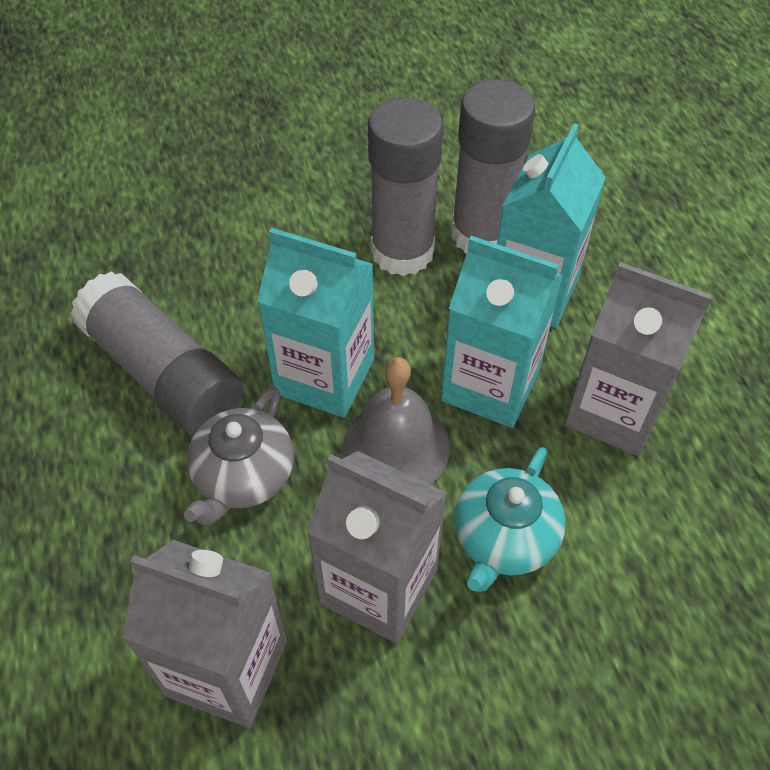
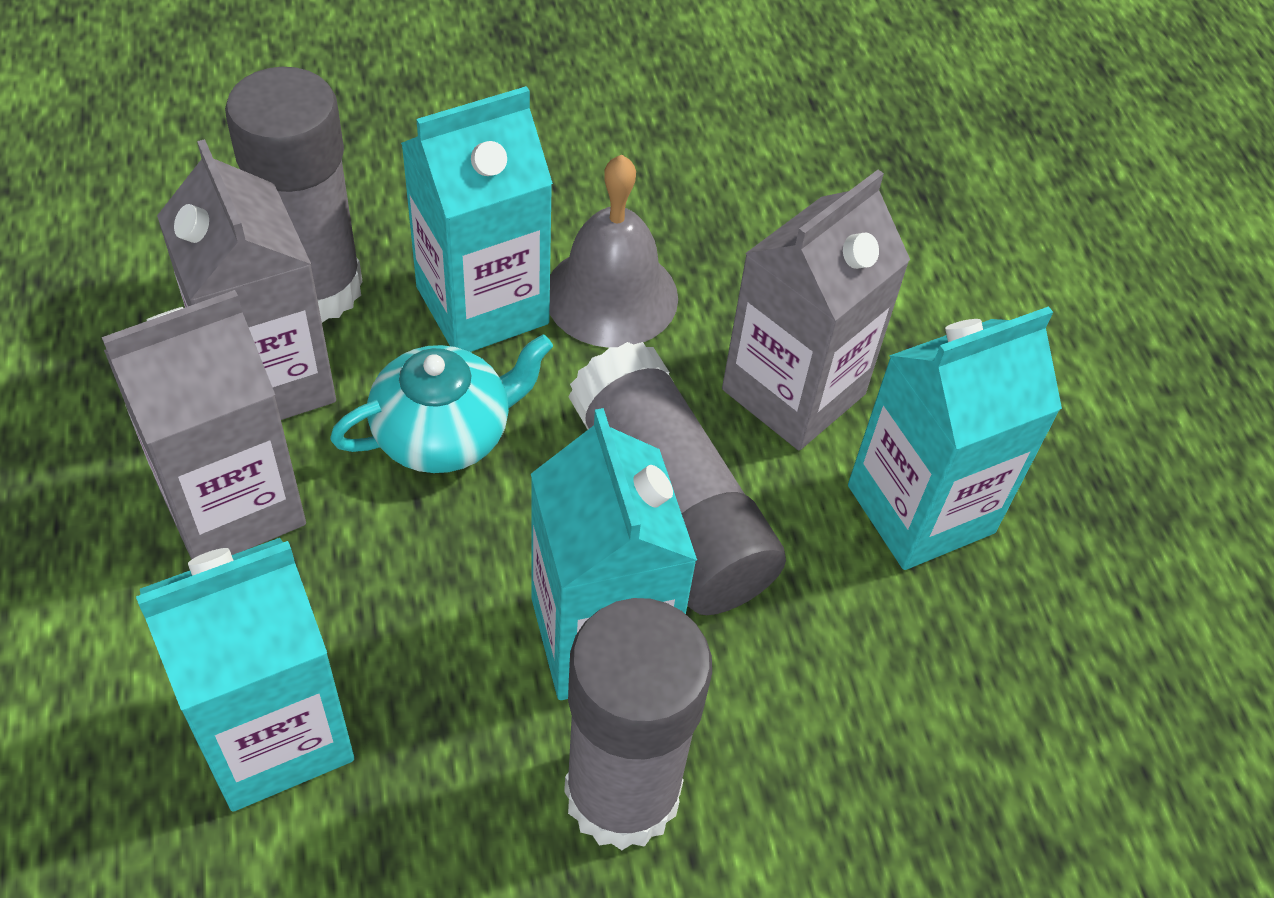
grey teapot: [184,386,294,525] = 1 -> none = 0
turquoise carton: [257,228,374,418] [441,236,563,428] [497,123,606,328] = 3 -> [136,538,354,811] [401,86,553,352] [531,408,697,700] [848,306,1062,570] = 4

